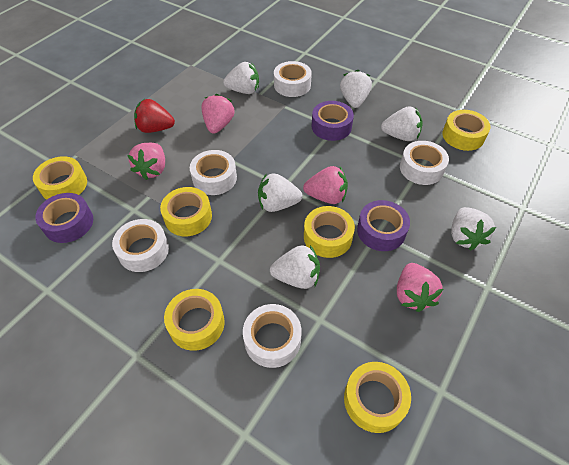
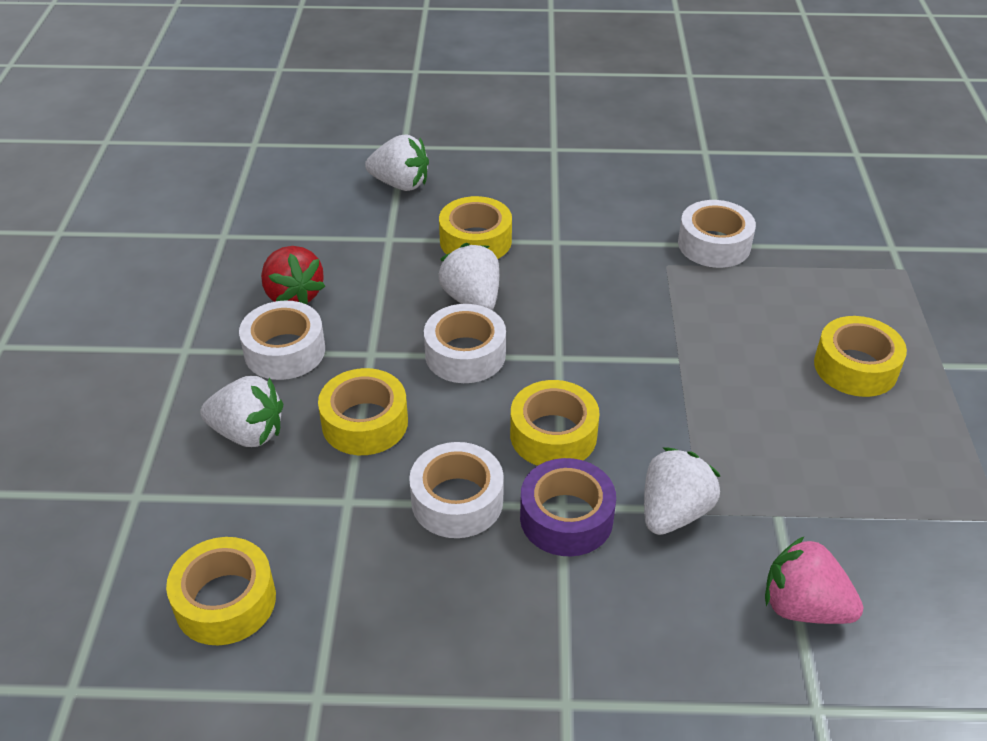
pink strawberry: [127,143,165,180] [201,94,234,134] [303,166,348,204] [397,263,443,312] = 4 -> [765,536,863,624] = 1
purple tape: [35,193,93,243] [312,101,354,141] [357,200,410,251] = 3 -> [520,458,616,556] = 1
white strawberry: [223,62,259,94] [258,173,303,212] [270,245,320,289] [340,70,372,108] [381,106,423,141] [451,207,496,251] = 6 -> [200,376,283,447] [365,134,429,191] [438,243,499,310] [644,447,720,535] = 4
white tape: [112,219,169,272] [190,150,237,195] [243,304,302,368] [274,61,312,97] [400,141,449,185] = 5 -> [239,301,325,380] [409,442,504,538] [424,304,506,383] [678,200,756,268] = 4
yellow tape: [33,156,87,200] [160,187,212,236] [164,289,225,351] [304,206,355,258] [344,362,411,433] [442,110,491,151] = 6 -> [166,537,276,645] [318,368,408,455] [439,196,512,259] [510,380,600,466] [814,316,907,397] = 5

